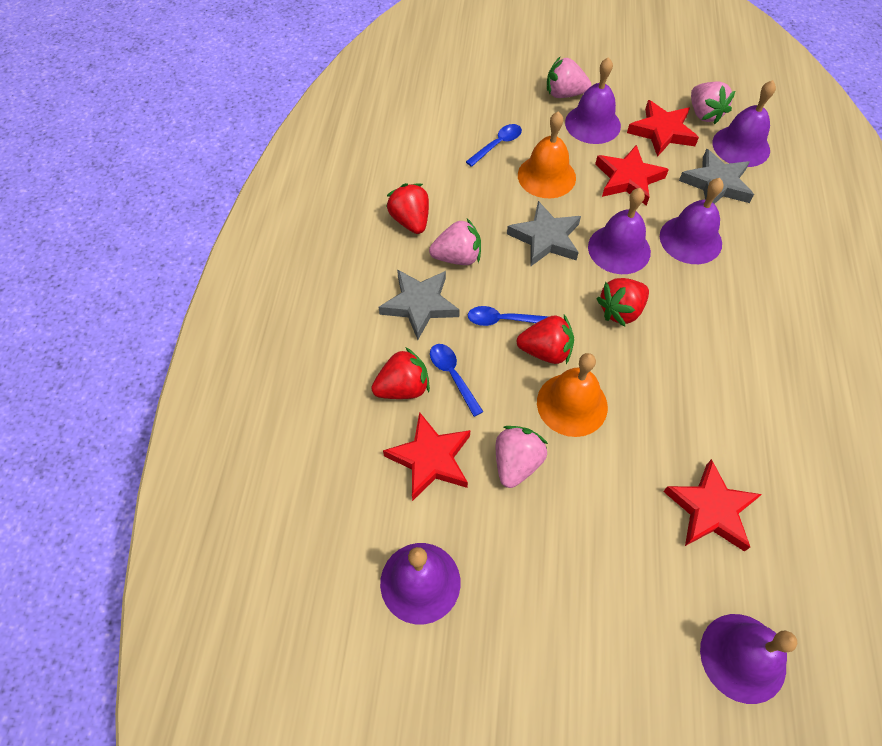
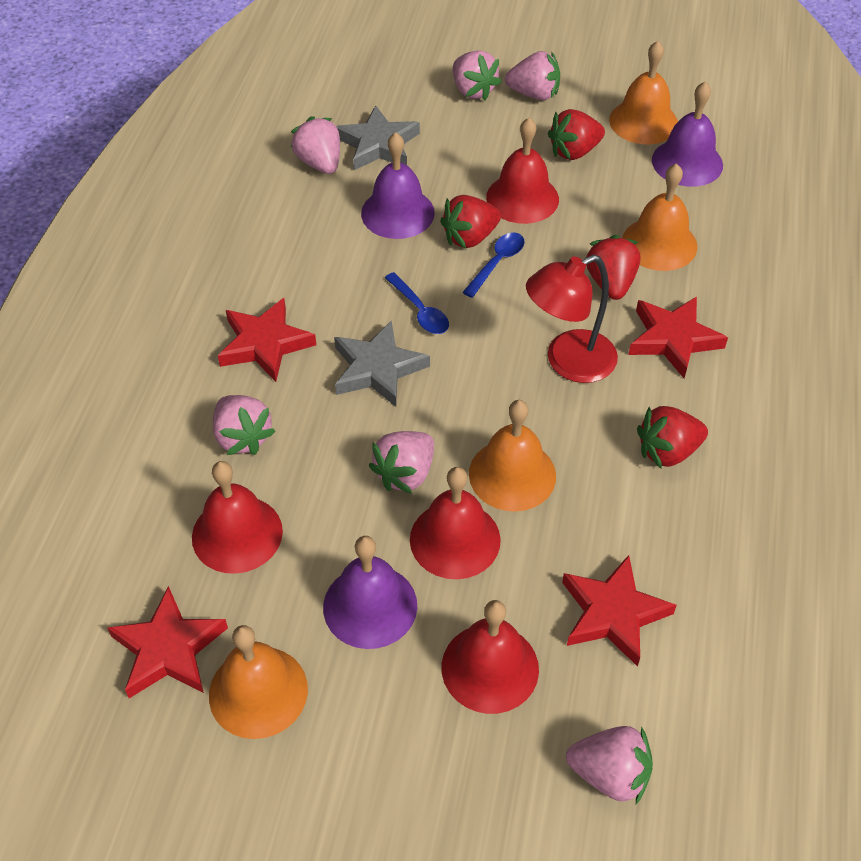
blue spoon: [430,344,483,417] [466,124,522,167] [468,306,549,326] = 3 -> [385,272,449,334] [463,233,525,298] = 2
grey star: [379,269,460,340] [507,201,581,267] [679,149,754,204] = 3 -> [334,321,430,407] [336,105,420,170] = 2
orange bell: [518,112,576,198] [537,353,608,437] = 2 -> [209,625,308,739] [469,400,556,512] [609,41,678,144] [622,163,697,271] = 4
pink strawberry: [429,219,481,265] [496,426,548,488] [547,57,591,98] [691,81,735,124] = 4 -> [213,395,276,455] [291,116,340,174] [369,431,434,494] [453,50,501,100] [505,51,560,100] [566,726,653,804] = 6
purple bell: [380,543,461,624] [565,57,621,144] [588,188,651,274] [660,178,724,264] [700,614,798,704] [712,80,776,167] = 6 -> [323,536,417,649] [361,132,435,239] [652,82,723,187] = 3
red bell: none = 0 -> [192,461,283,574] [410,467,501,579] [441,600,539,714] [486,118,559,224] = 4
red lamp: none = 0 -> [526,255,618,383] = 1

